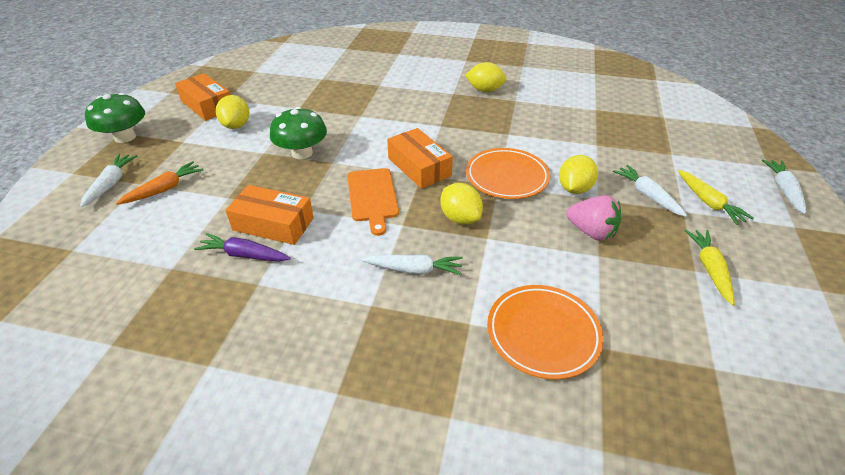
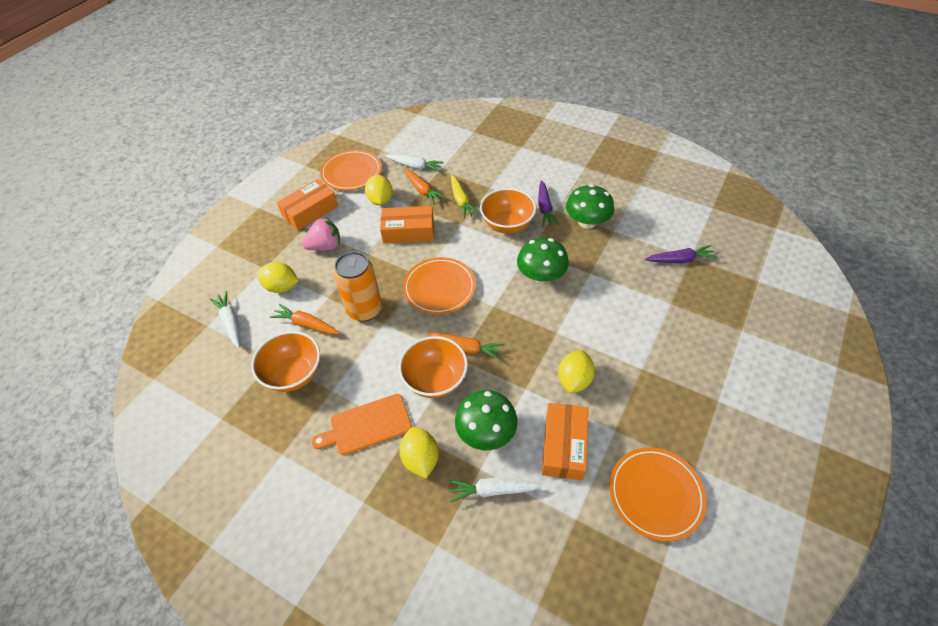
green mushroom: [85,93,145,143] [270,107,327,159] = 2 -> [455,390,518,450] [517,237,569,283] [566,184,614,229] = 3
orange bowl: none = 0 -> [251,331,320,392] [399,336,468,398] [480,188,536,234] = 3
orange can: none = 0 -> [334,251,382,322] = 1
orange carrot: [116,161,203,205] = 1 -> [270,304,340,334] [403,169,446,205] [427,333,505,361] = 3
orange plate: [466,148,550,199] [487,285,604,379] = 2 -> [320,150,382,190] [403,257,476,315] [610,448,707,541] = 3
purple carrot: [194,233,291,262] = 1 -> [538,180,559,226] [645,245,718,263] = 2
white carrot: [80,154,137,207] [361,255,463,276] [613,165,687,217] [762,159,806,214] = 4 -> [209,291,240,348] [385,154,444,172] [449,478,542,503] = 3
yellow carrot: [678,170,754,225] [685,230,735,306] = 2 -> [451,175,479,219] = 1

